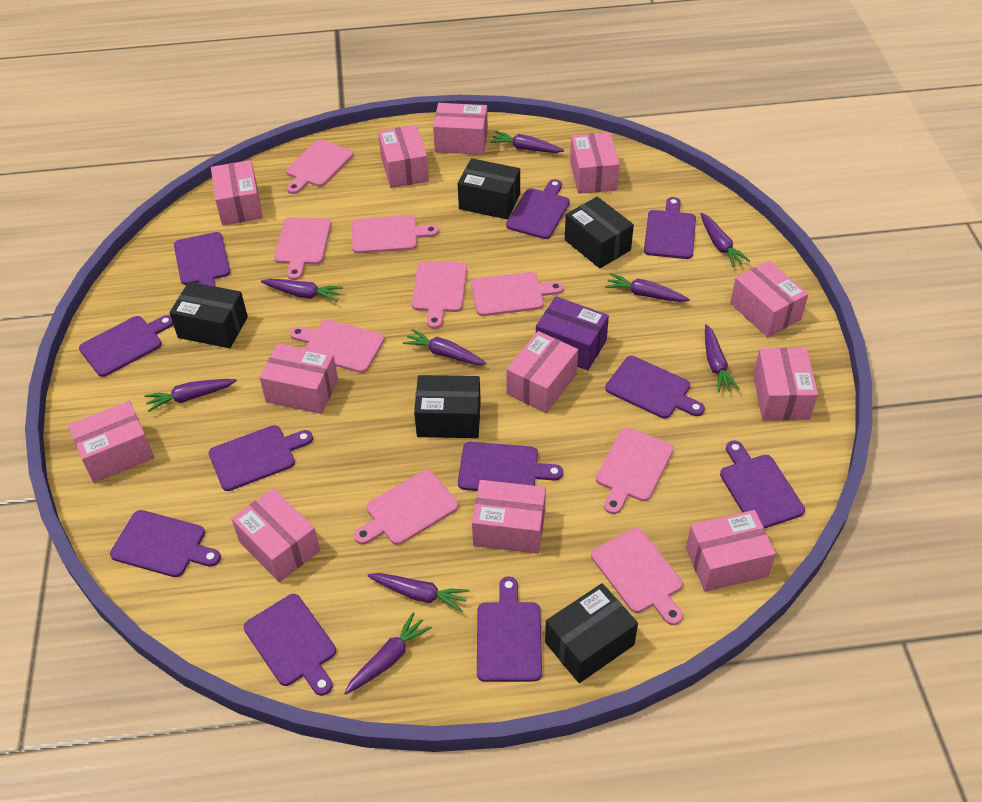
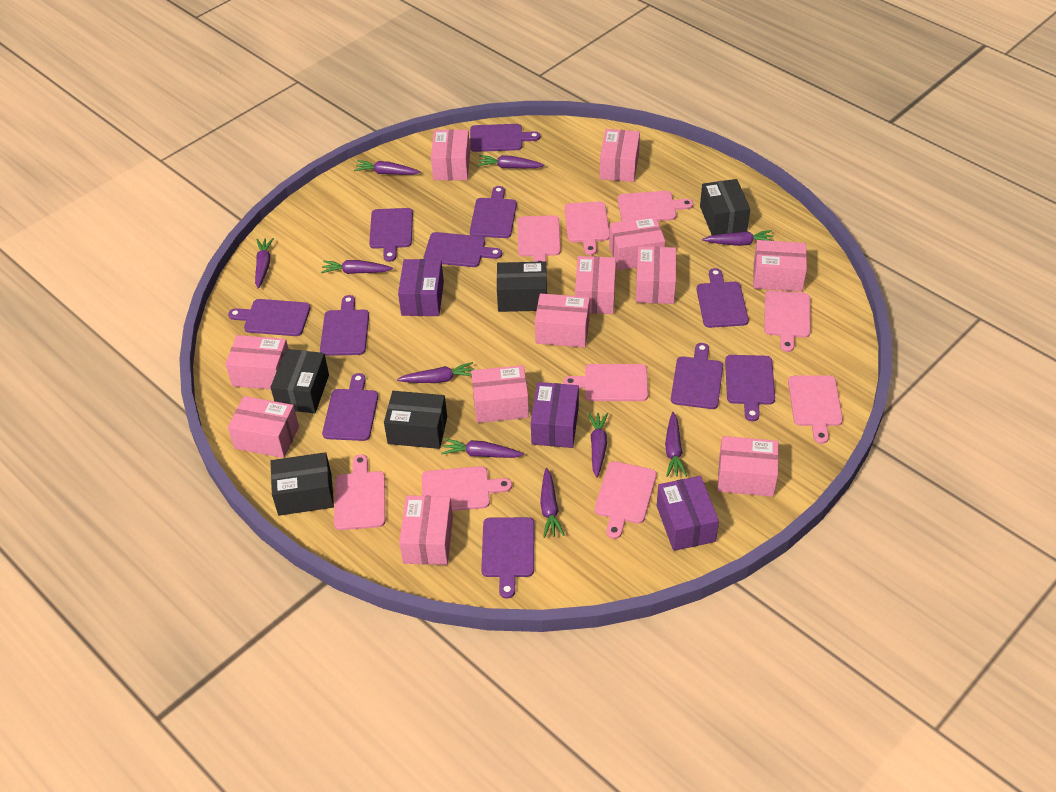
purple box: [536,296,609,371] = 1 -> [398,259,444,316] [531,382,579,448] [657,476,719,551] = 3
purple carrot: [145,379,237,412] [261,279,343,302] [344,612,432,695] [367,573,469,612] [403,329,486,365] [490,131,564,153] [605,273,690,302] [700,213,750,267] [705,324,740,393] = 9 -> [255,238,274,289] [321,260,393,274] [354,160,420,175] [397,362,474,383] [442,438,524,458] [477,155,544,168] [540,468,565,538] [588,413,608,478] [665,412,687,477] [702,230,773,246] = 10

